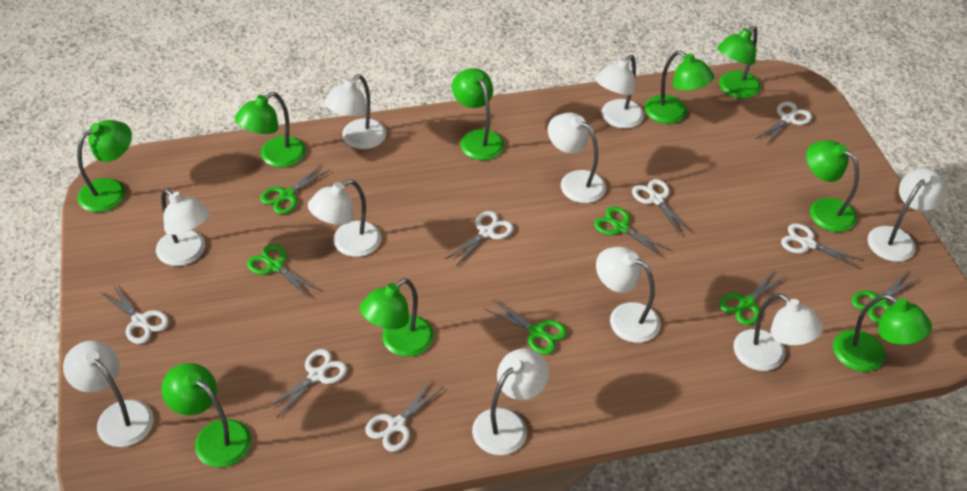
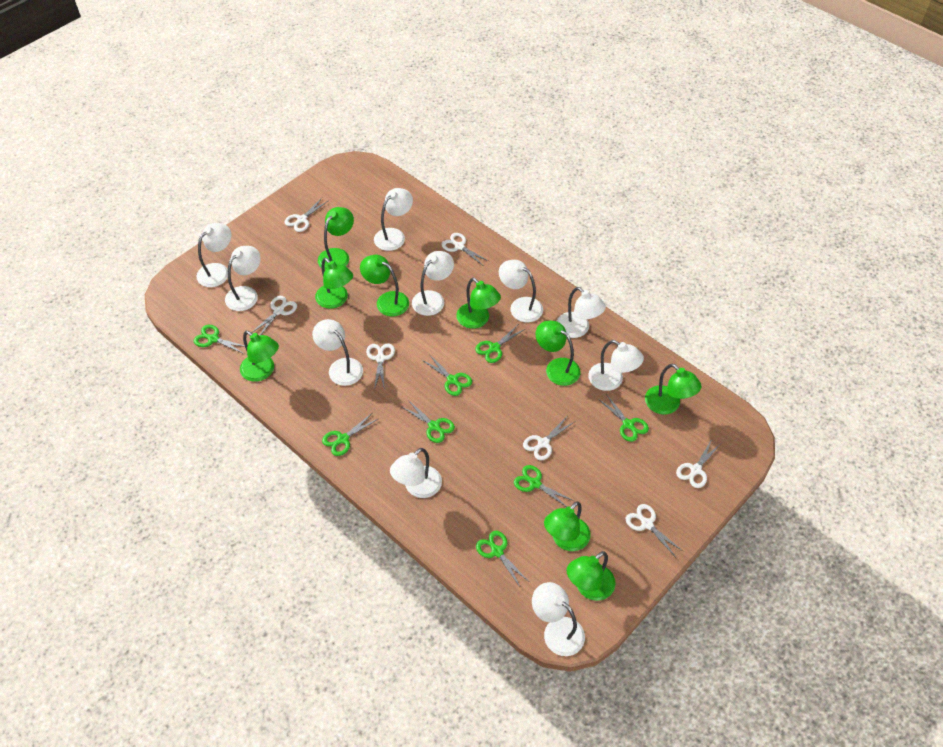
green scissors: [247,244,320,299] [260,164,330,214] [485,299,567,355] [594,207,670,257] [719,269,786,325] [852,271,920,323] = 6 -> [194,325,245,354] [322,413,378,456] [402,400,455,443] [422,354,472,396] [475,325,525,363] [476,531,528,587] [514,465,574,507] [598,394,649,442] = 8

